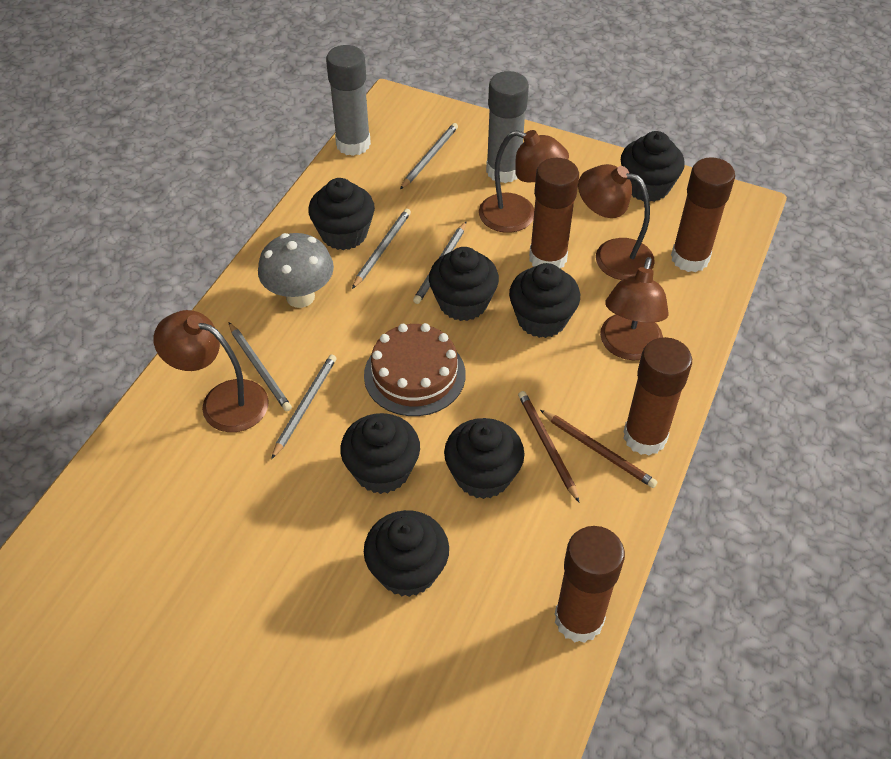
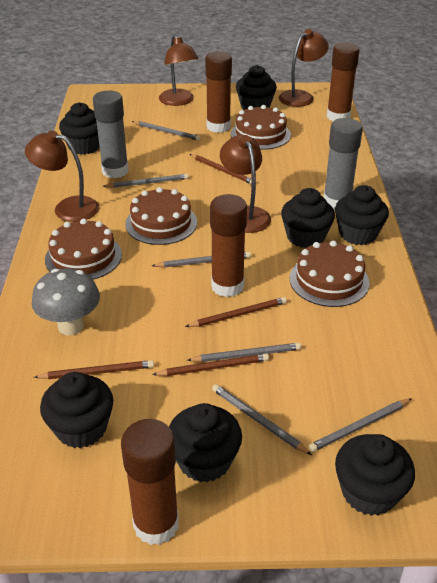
brown cake: [364,323,466,416] = 1 -> [45,218,122,280] [125,187,197,245] [231,105,291,150] [289,240,369,307] = 4
brown pencil: [518,391,580,503] [540,410,657,488] = 2 -> [34,360,154,379] [152,354,269,376] [185,297,287,327] [190,154,252,184] = 4
grey pencil: [228,322,292,411] [271,354,337,459] [352,209,411,289] [400,123,458,189] [413,221,467,304] = 5 -> [102,174,189,188] [132,121,200,141] [152,252,251,268] [187,343,302,362] [212,384,312,455] [308,398,412,452] = 6

